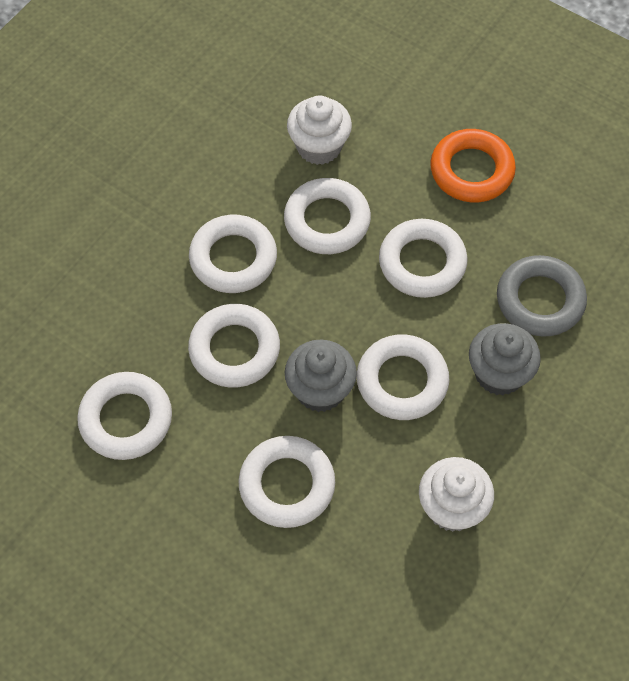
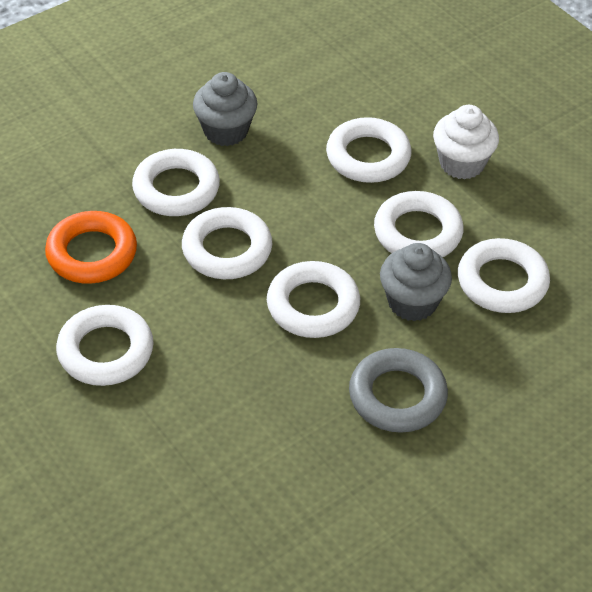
white cupcake: [287,95,352,165] [419,457,494,532] = 2 -> [433,105,499,180] = 1

